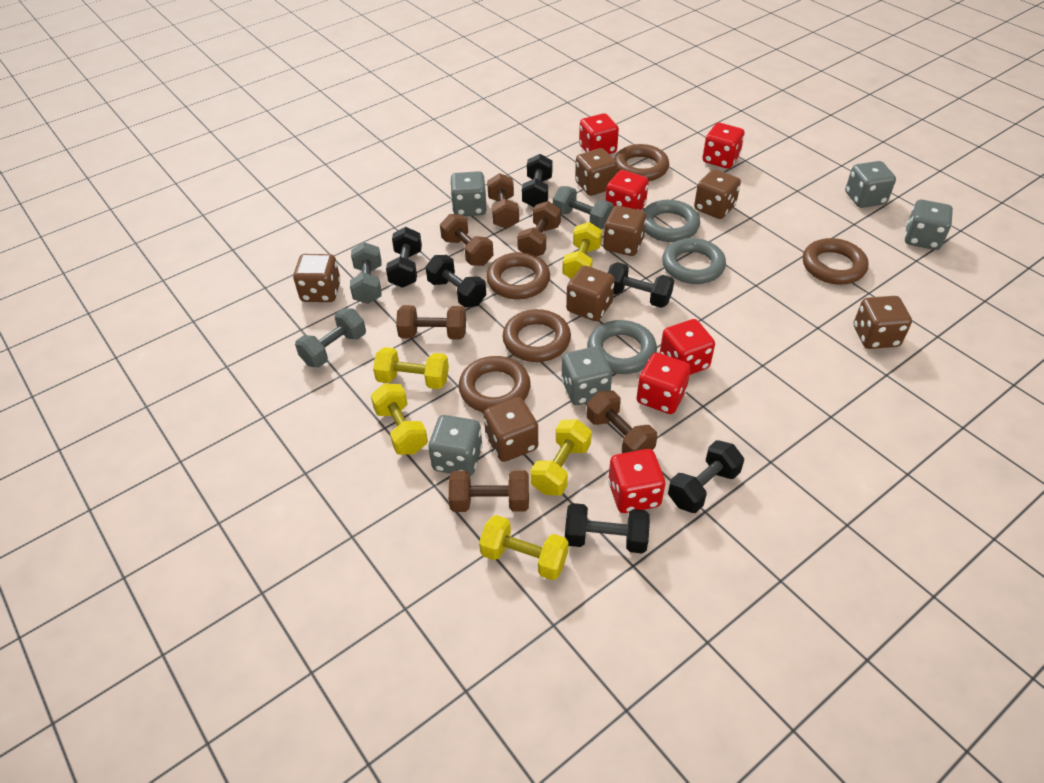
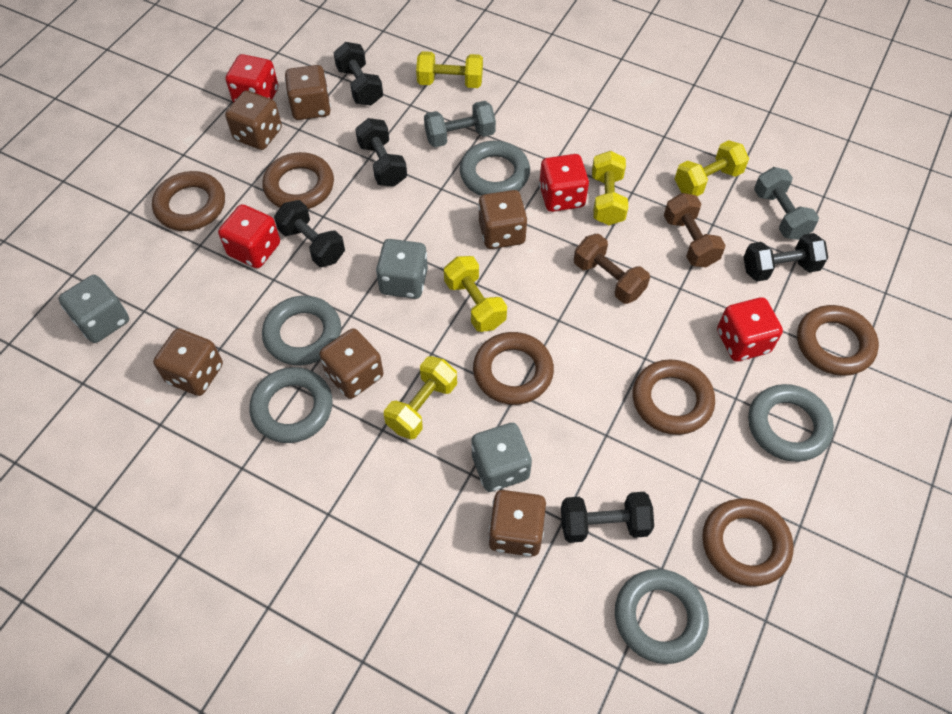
black dumbbell: [386,227,422,288] [426,255,486,307] [522,154,552,207] [565,503,650,554] [608,262,674,308] [668,440,744,513] = 6 -> [274,200,345,267] [334,42,383,105] [355,118,407,187] [561,492,654,543] [744,233,828,282] = 5
brown dice: [293,254,341,302] [484,397,538,462] [566,266,615,321] [575,148,617,196] [603,206,646,256] [694,169,741,219] [854,296,912,349] = 7 -> [153,329,223,396] [225,90,282,150] [285,65,331,120] [319,328,383,399] [478,190,527,249] [489,490,546,556] = 6
brown dumbbell: [396,305,466,339] [440,214,493,266] [448,470,529,512] [487,173,519,229] [517,201,561,256] [587,390,657,453] = 6 -> [574,234,650,304] [664,193,726,267] = 2
brown ring: [459,356,531,413] [486,252,550,299] [503,309,571,362] [614,144,669,181] [803,238,868,285] = 5 -> [152,171,225,231] [263,152,334,209] [473,332,554,405] [633,359,715,435] [702,499,793,586] [797,305,879,376] = 6
grey dice: [428,415,483,476] [450,171,487,216] [561,346,612,405] [845,161,896,208] [905,200,953,250] = 5 -> [59,275,129,343] [376,239,428,299] [472,423,532,492] = 3
grey dumbbell: [295,308,366,367] [350,242,381,304] [553,186,614,229] = 3 -> [424,101,496,147] [754,167,819,240] = 2
grey ring: [587,320,657,374] [643,200,700,242] [662,238,726,284] = 3 -> [249,367,333,443] [262,296,341,365] [460,141,530,196] [615,569,709,664] [748,384,834,462] = 5
red dice: [579,113,619,154] [605,170,649,210] [608,449,665,513] [637,353,691,414] [660,319,715,375] [702,123,745,169] = 6 -> [218,204,280,268] [226,54,278,102] [539,154,589,212] [717,297,783,362] = 4

